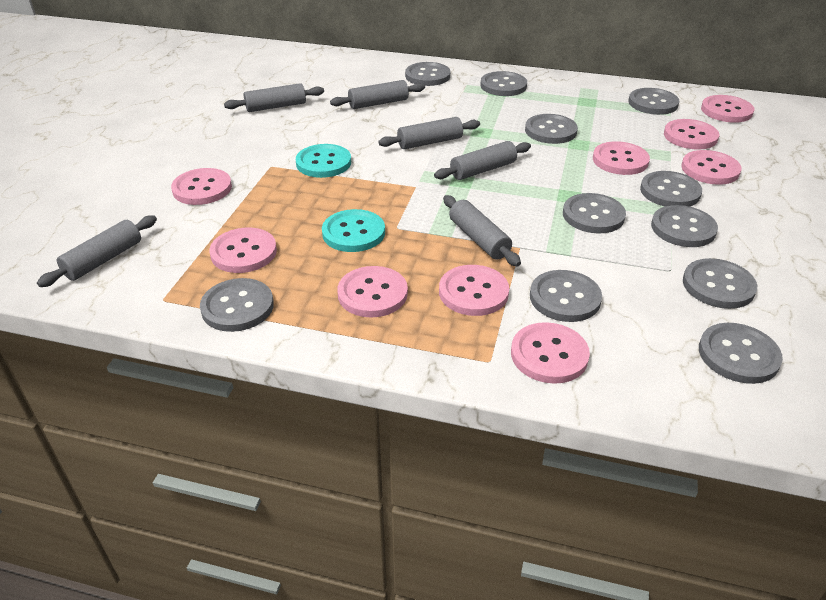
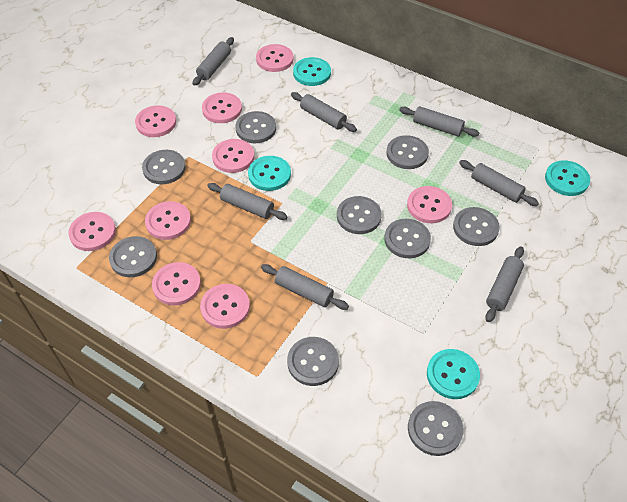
grey button: [200,278,274,332] [405,62,450,86] [480,71,527,96] [525,114,578,144] [530,270,602,322] [563,193,626,233] [628,88,679,115] [640,171,702,207] [651,205,718,247] [683,258,757,309] [699,323,783,384] = 11 -> [109,236,157,277] [142,150,186,184] [236,111,276,143] [287,337,339,386] [337,196,382,234] [384,219,431,258] [386,135,429,169] [408,401,464,456] [453,207,500,246] = 9
grey rolling pin: [37,215,157,287] [224,83,324,112] [330,80,425,109] [378,117,480,149] [434,141,531,180] [443,195,521,266] = 6 -> [193,37,234,86] [207,183,288,220] [261,264,349,310] [291,92,357,132] [399,106,479,137] [459,160,539,206] [485,246,524,322] = 7
turquoise button: [296,144,351,178] [322,209,385,252] = 2 -> [248,156,291,191] [293,57,331,86] [427,349,480,399] [545,160,590,196] = 4

